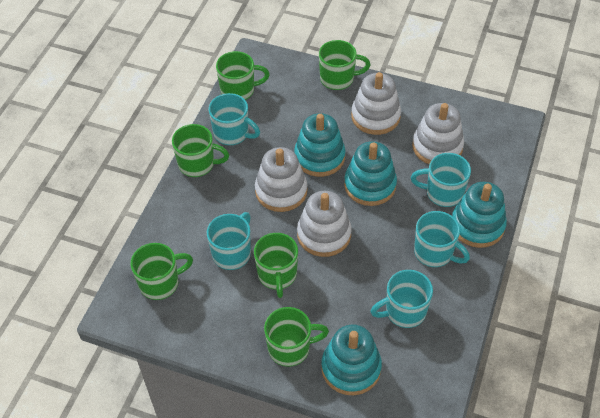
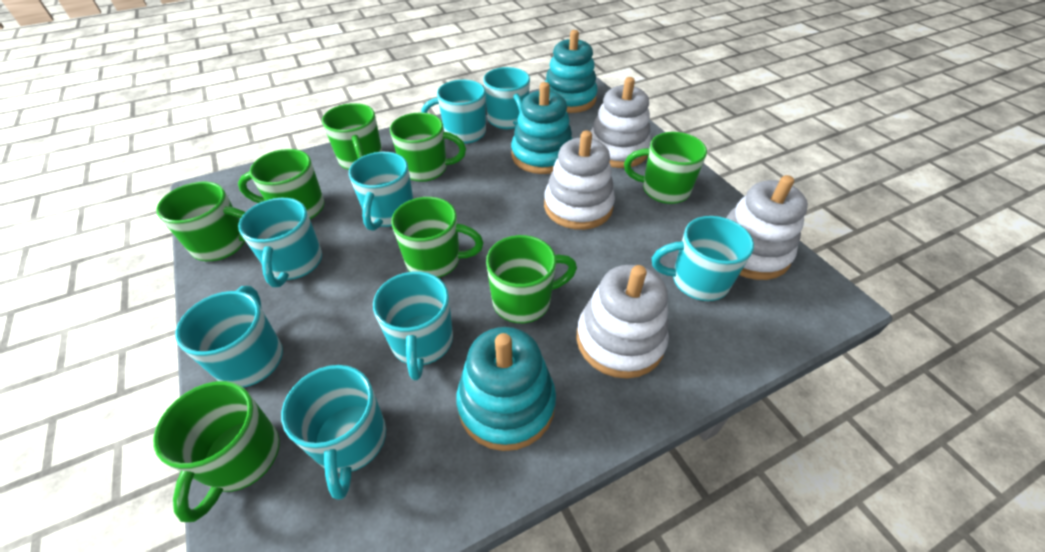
green mug: [131,243,193,300] [172,124,229,177] [216,51,270,100] [254,233,298,298] [264,307,329,367] [319,40,371,90] = 6 -> [153,381,280,522] [156,181,245,261] [238,149,325,220] [322,103,382,170] [390,113,466,182] [391,197,484,278] [486,235,577,323] [624,132,707,204] = 8
turquoise mug: [207,212,251,270] [209,93,260,145] [370,270,433,328] [411,153,471,207] [414,211,470,267] = 5 -> [175,286,283,387] [238,198,322,287] [281,365,386,500] [349,152,413,231] [373,271,453,380] [421,80,486,144] [483,67,530,129] [652,216,754,301] = 8
turquoise stacking toy: [294,113,346,177] [321,325,382,395] [344,141,397,206] [452,182,507,248] = 4 -> [456,327,556,451] [511,82,573,174] [545,30,598,113] = 3

